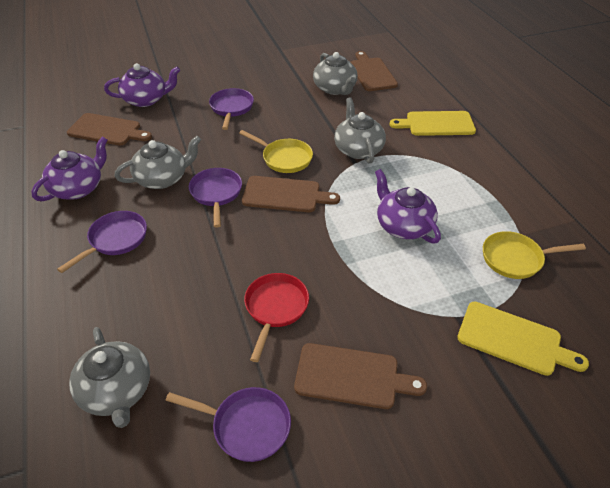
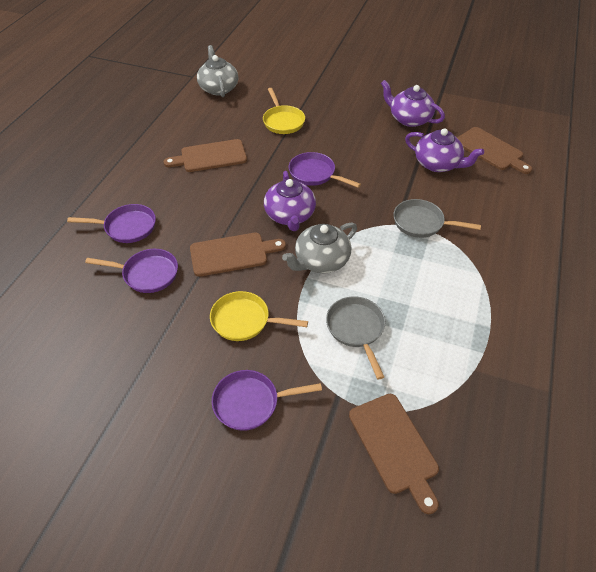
grey pan: none = 0 -> [326,297,385,379] [393,199,481,238] = 2
grey teapot: [69,327,150,428] [115,136,201,189] [313,52,358,95] [334,97,386,164] = 4 -> [197,45,238,97] [282,223,357,273] = 2
red pan: [244,273,309,362] = 1 -> none = 0
yellow cutting board: [390,111,476,136] [457,302,589,376] = 2 -> none = 0

